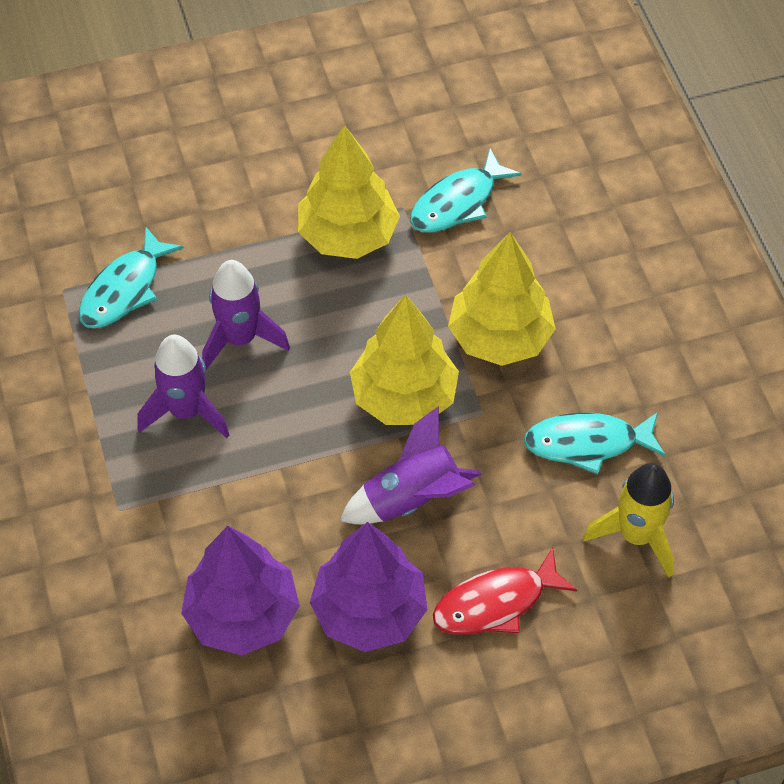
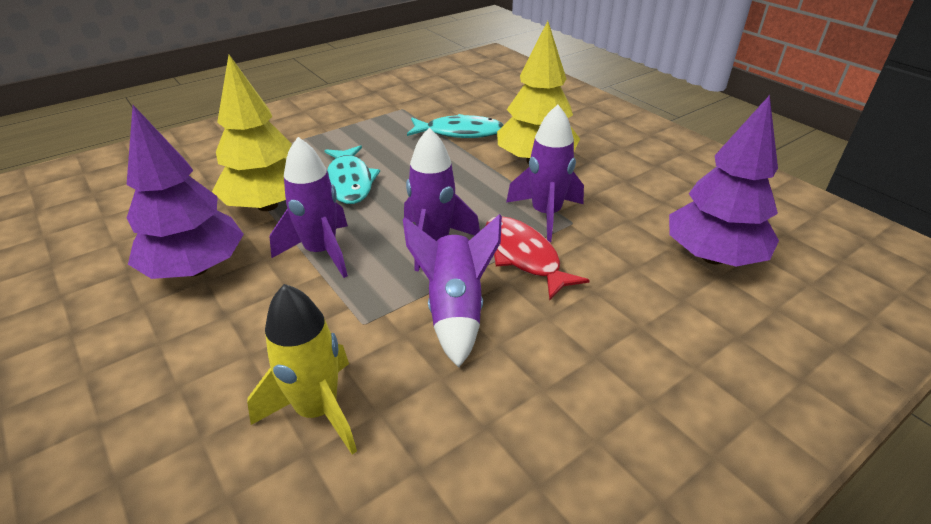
purple rocket: [137,335,229,438] [202,260,290,370] [340,406,481,525] = 3 -> [270,137,348,278] [403,214,502,368] [404,128,480,272] [506,105,584,242] = 4
turquoise fish: [79,226,184,329] [410,149,522,233] [524,412,665,474] = 3 -> [324,145,380,204] [407,114,503,138] = 2
yellow tree: [298,125,400,259] [350,294,459,425] [448,232,556,366] = 3 -> [212,55,292,211] [497,21,580,164] = 2

